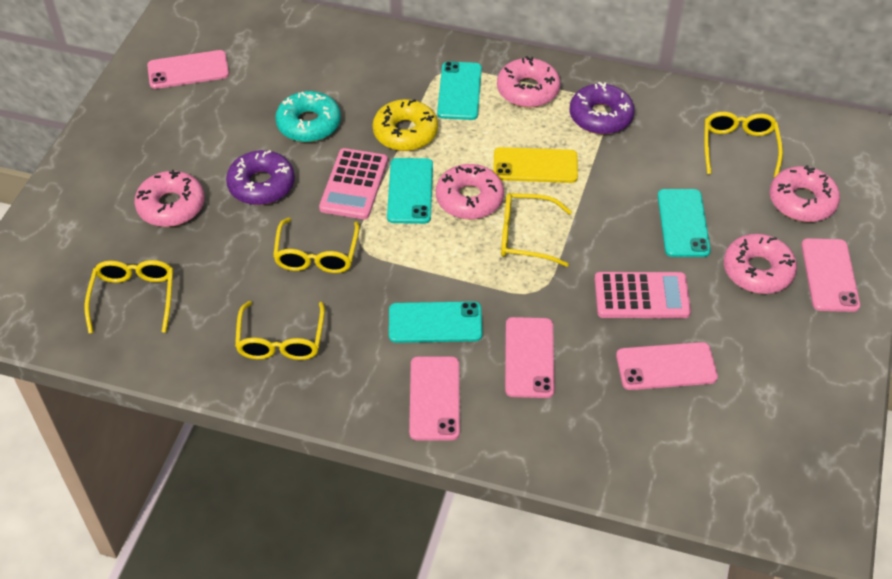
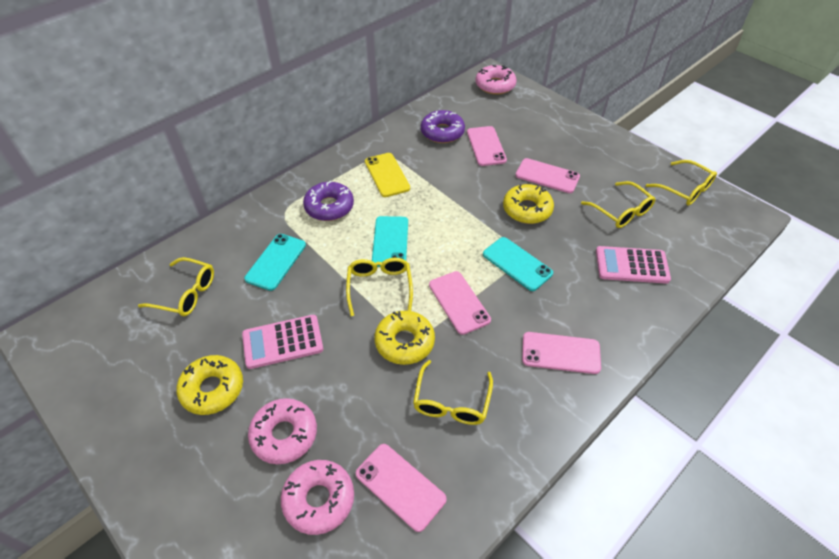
pink donut: [134,170,204,227] [436,164,504,219] [497,56,560,108] [724,234,797,294] [770,165,840,222] = 5 -> [248,398,317,464] [281,460,354,535] [475,65,517,95] = 3
turquoise donut: [275,91,341,142] = 1 -> none = 0
turquoise phone: [387,158,433,224] [389,301,483,343] [437,61,482,120] [658,189,711,257] = 4 -> [244,234,306,291] [372,216,408,267] [483,237,553,291] = 3
yellow donut: [373,99,438,151] = 1 -> [176,355,243,415] [374,311,435,365] [503,184,554,224] = 3

